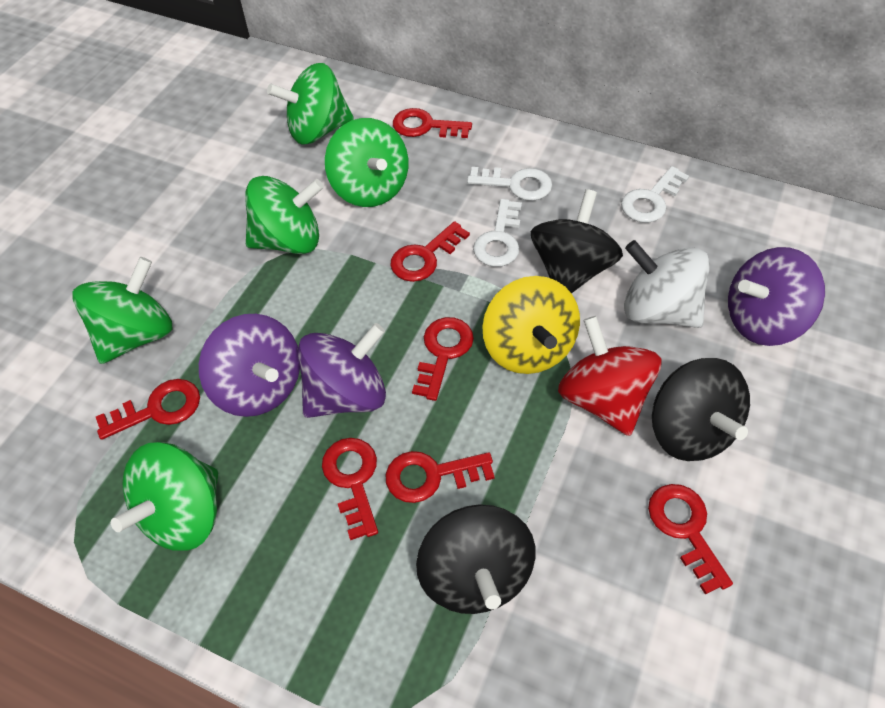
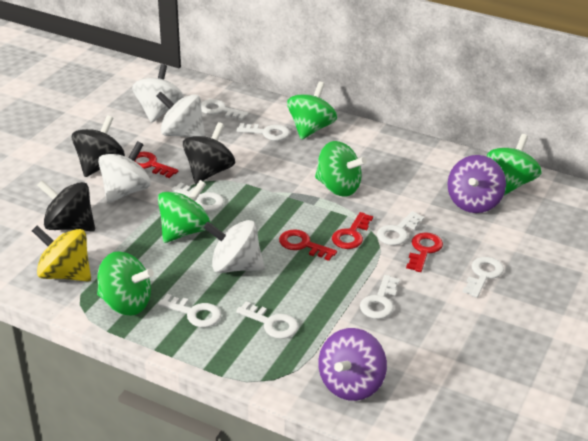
purple spinning top: [199,314,300,417] [298,323,386,418] [728,247,825,346] = 3 -> [318,328,387,401] [447,155,506,213] = 2
red key: [96,379,200,440] [322,438,378,540] [386,451,494,503] [390,221,470,282] [393,108,472,138] [412,317,474,401] [648,484,733,594] = 7 -> [135,152,178,178] [279,229,337,261] [332,212,373,249] [406,232,443,272] = 4
red spinning top: [558,316,662,436] = 1 -> none = 0
white key: [467,167,552,201] [473,199,522,267] [621,166,689,223] = 3 -> [158,294,221,327] [171,182,224,211] [201,99,249,120] [236,301,298,339] [237,123,290,141] [360,275,400,319] [377,211,424,245] [463,257,504,298] = 8
white spinning top: [624,240,710,328] = 1 -> [98,141,151,203] [132,64,184,123] [156,91,205,137] [203,220,265,273] = 4

